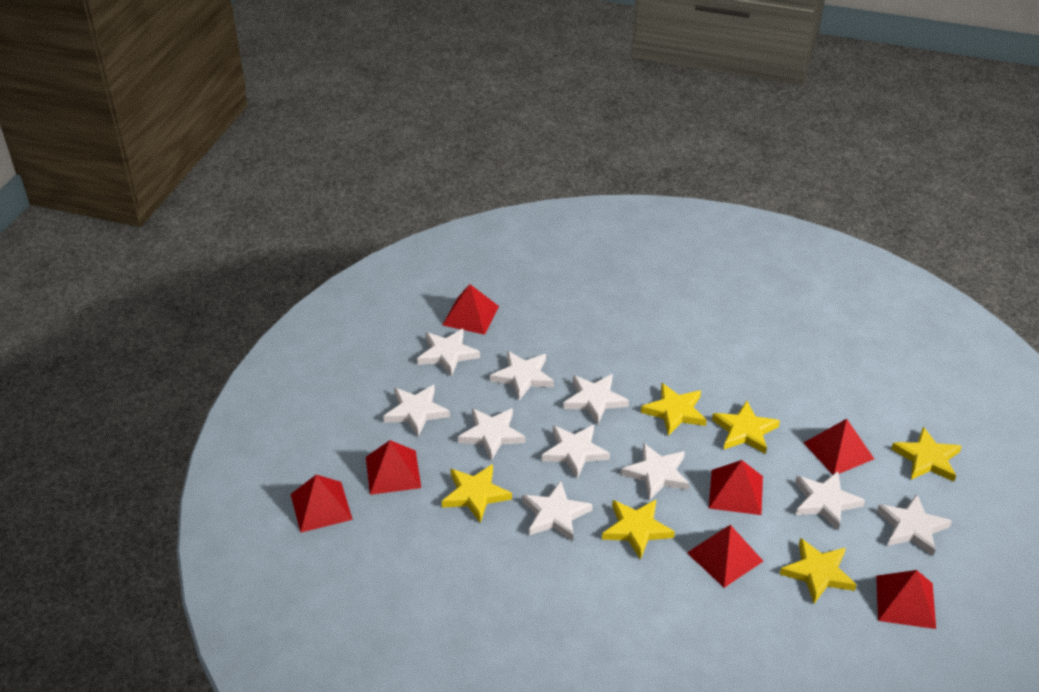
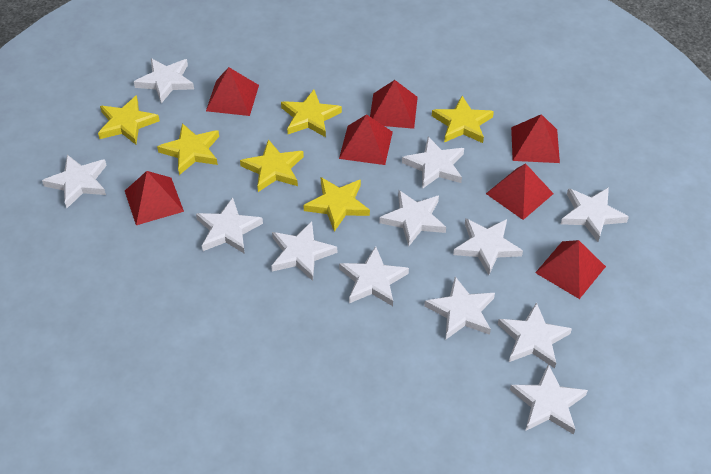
white star: [383,385,450,437] [417,329,480,377] [458,408,525,461] [490,351,554,400] [522,481,593,541] [542,425,610,479] [563,374,629,424] [621,443,690,501] [795,471,865,530] [877,494,952,556] = 10 -> [42,155,107,208] [134,58,194,104] [196,198,263,254] [271,221,337,281] [339,246,409,306] [379,190,446,247] [402,137,464,189] [424,277,495,339] [453,218,523,275] [498,302,572,368] [510,364,588,435] [561,187,629,242] = 12

